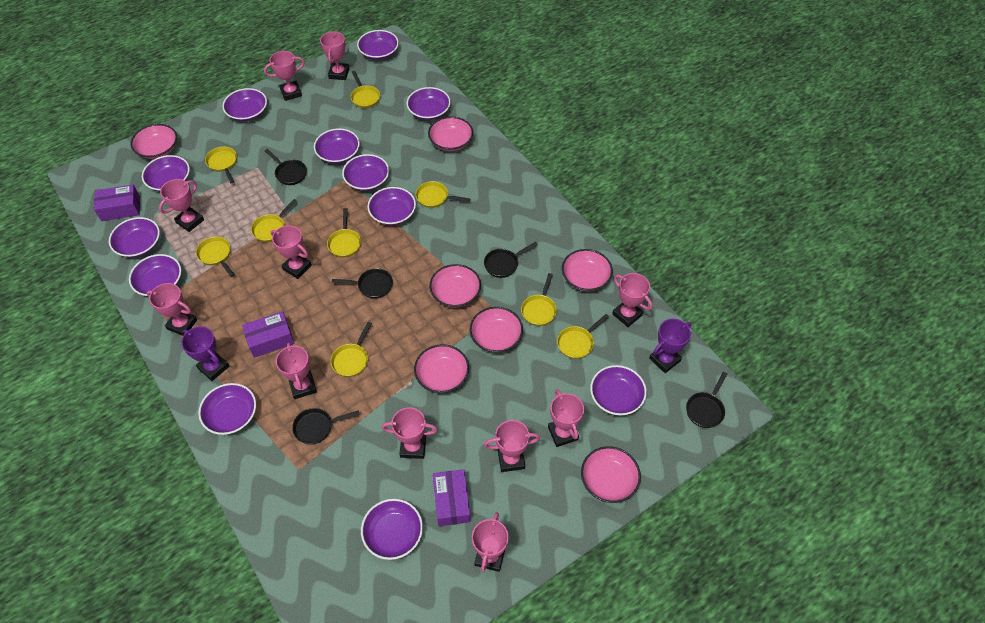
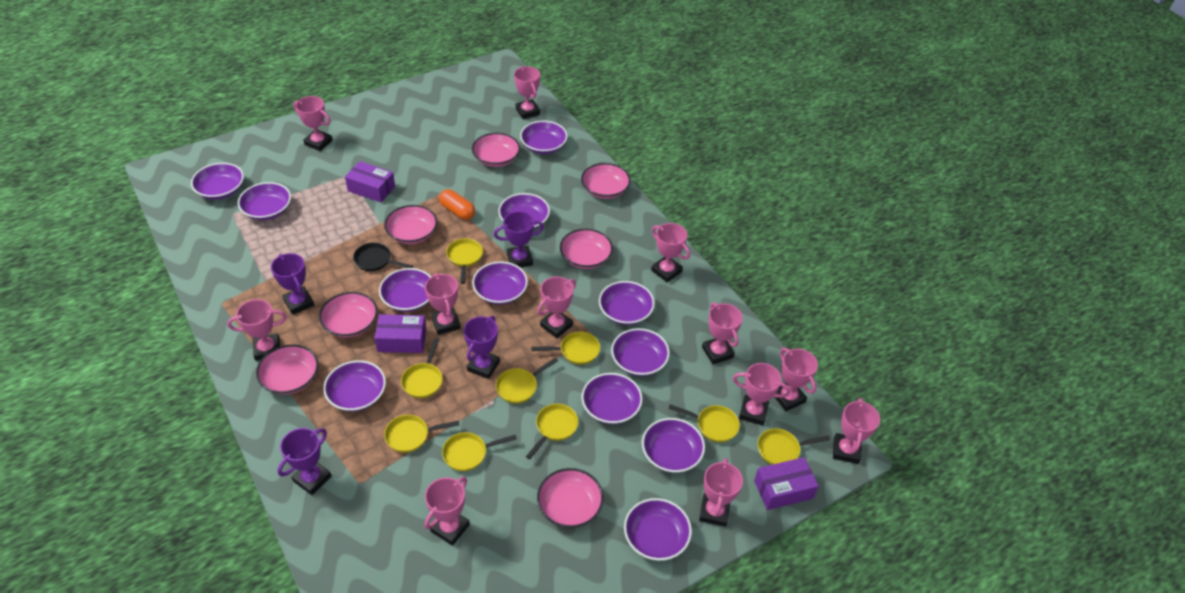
black pan: [265,149,307,185] [292,408,360,444] [332,268,393,299] [484,242,538,278] [686,372,727,428] = 5 -> [353,242,413,271] = 1
orange capsule: none = 0 -> [439,189,475,220] = 1
pink trophy: [147,283,197,336] [159,179,204,232] [264,51,305,101] [271,225,312,279] [276,343,317,399] [320,31,349,80] [382,407,438,459] [472,512,509,572] [484,420,540,472] [548,390,584,447] [612,273,653,327] = 11 -> [227,299,287,361] [293,96,333,151] [424,477,470,546] [425,273,461,335] [514,66,540,119] [537,277,576,338] [651,223,690,282] [699,458,743,527] [702,302,743,364] [733,363,790,426] [775,348,818,411] [833,398,880,464] = 12
purple trophy: [181,326,229,381] [649,319,691,373] = 2 -> [271,253,314,315] [278,428,332,495] [463,316,500,379] [494,211,544,268] = 4

